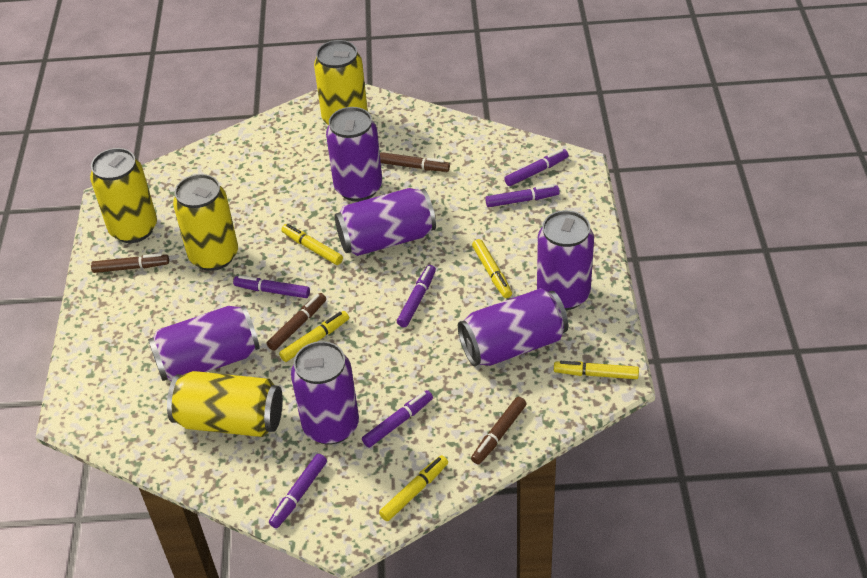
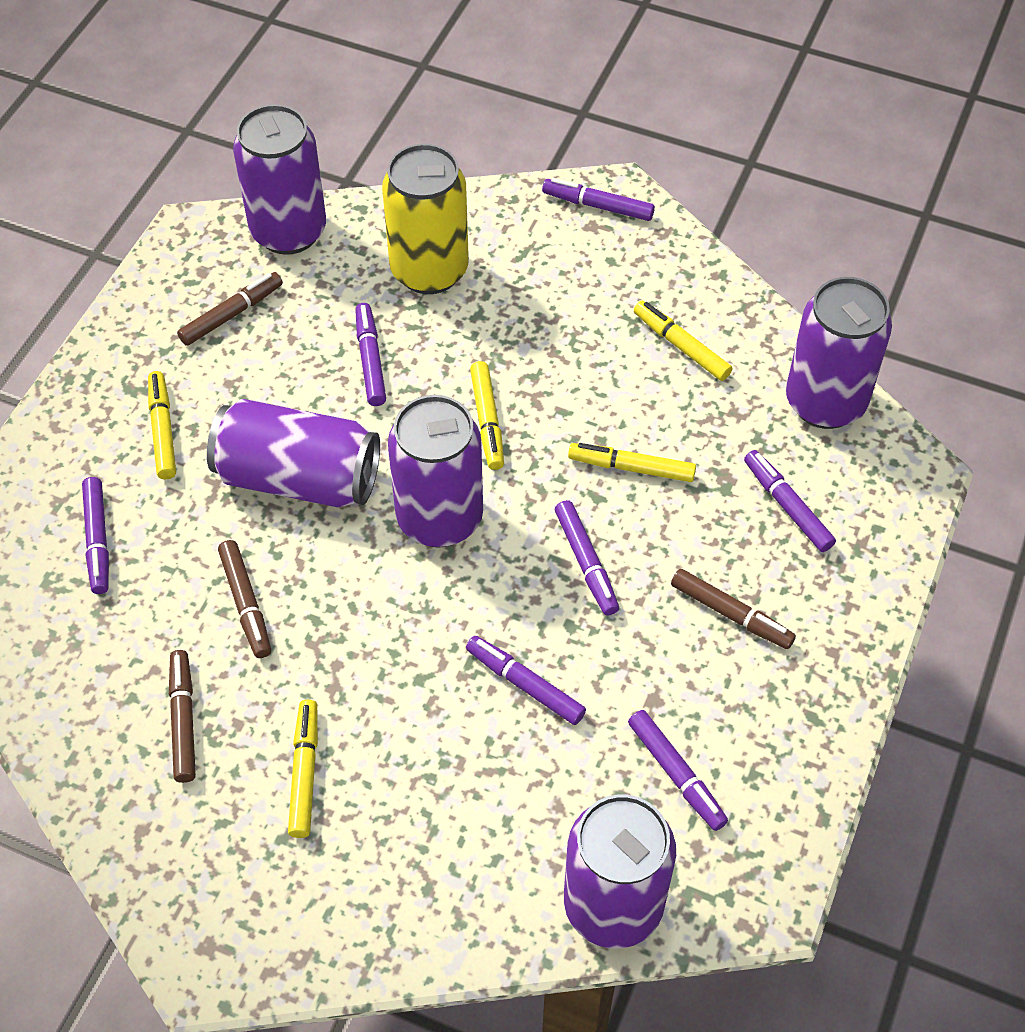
purple can: [148,305,260,382] [291,341,359,445] [326,107,382,202] [335,188,436,256] [458,288,568,366] [537,210,594,310] = 6 -> [207,399,380,507] [233,104,326,255] [388,395,483,548] [564,794,676,948] [786,277,892,429] = 5
purple marker: [233,275,310,298] [269,454,327,528] [362,390,433,448] [397,265,436,327] [485,184,560,207] [504,149,569,186] = 6 -> [82,477,109,594] [355,303,386,406] [466,636,586,725] [542,178,655,221] [555,500,619,616] [628,710,728,831] [744,450,836,552] = 7
yellow can: [90,148,157,243] [167,371,283,437] [173,174,238,271] [314,40,368,125] = 4 -> [382,144,469,294] = 1

